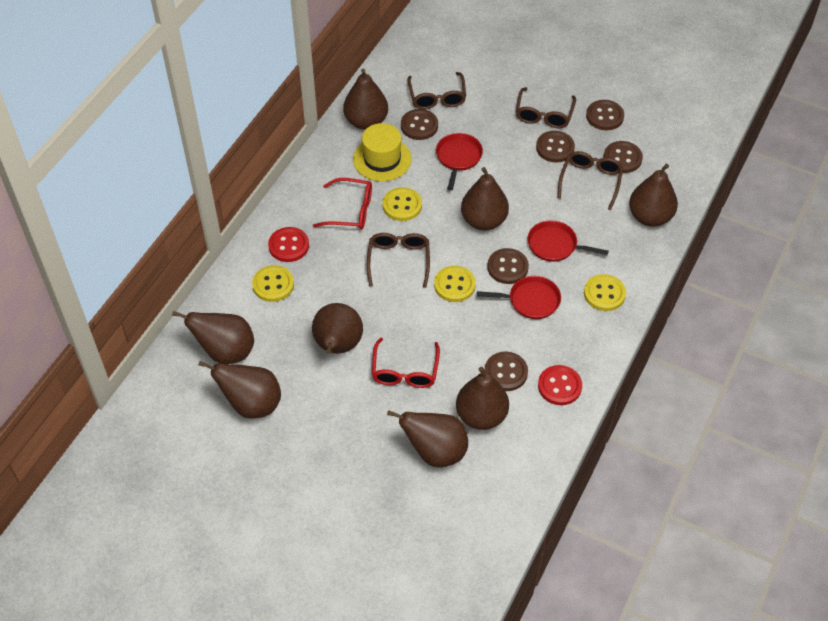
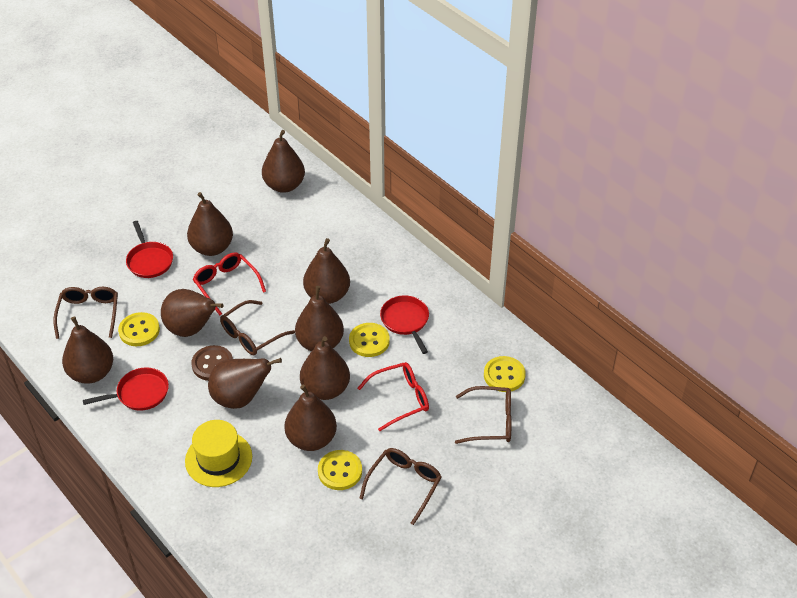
brown button: [401,109,438,140] [485,351,528,391] [487,248,529,284] [536,131,575,163] [586,100,624,130] [604,141,643,173] = 6 -> [191,345,233,381] = 1
brown pear: [172,311,254,364] [198,361,281,419] [312,303,363,354] [343,68,388,130] [387,410,468,467] [456,367,509,430] [461,167,509,230] [629,163,678,227] = 8 -> [62,316,113,384] [161,289,224,337] [187,192,233,256] [208,358,282,409] [262,130,305,193] [284,384,337,451] [295,286,344,352] [300,336,350,400] [303,238,350,304] = 9
red button: [268,227,309,262] [538,365,582,405] = 2 -> none = 0

